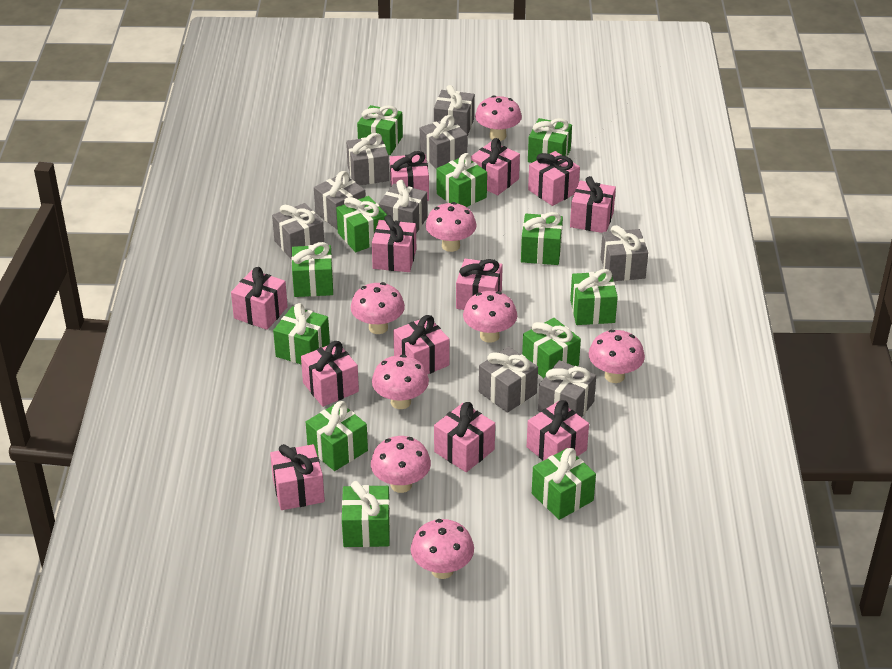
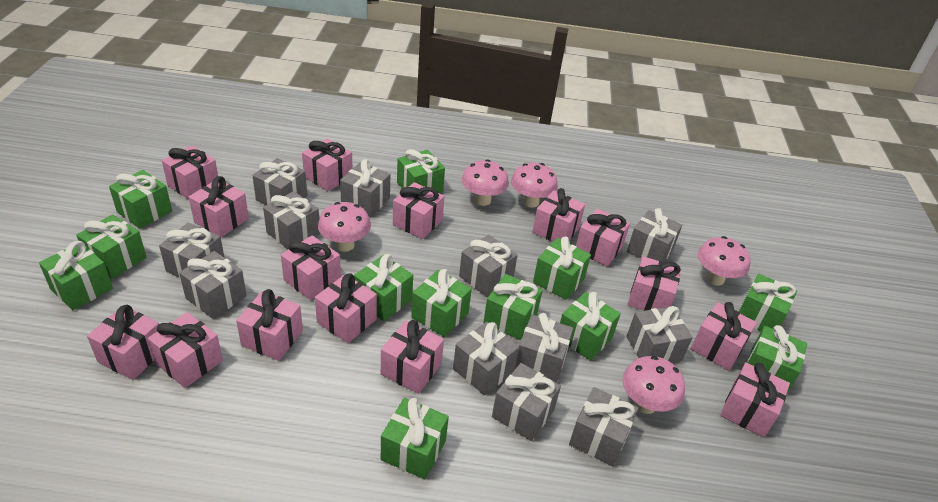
grey gift: [272,203,324,259] [314,171,365,230] [346,133,389,185] [379,180,428,233] [420,115,467,169] [434,85,475,137] [479,346,538,413] [538,360,596,417] [601,225,648,281] = 9 -> [159,223,224,279] [179,251,247,319] [252,158,307,205] [263,191,320,250] [340,159,390,217] [453,322,519,395] [459,235,518,297] [492,363,561,441] [515,313,573,383] [569,387,638,466] [626,306,693,363] [627,208,682,262] = 12
pink gift: [231,267,288,330] [270,444,325,510] [301,341,359,407] [372,215,416,272] [390,151,429,201] [393,315,449,375] [434,402,495,472] [456,259,503,310] [471,138,520,195] [527,400,589,461] [528,151,580,206] [570,176,616,233] = 12 -> [87,305,159,380] [148,312,223,388] [162,145,218,200] [189,176,249,237] [236,289,303,361] [281,235,341,300] [302,138,353,191] [315,273,377,343] [381,320,444,394] [393,182,445,239] [532,188,585,242] [576,209,630,267] [627,256,681,311] [691,302,757,370] [720,362,790,437] = 15
pink mushroom: [351,282,405,334] [371,436,431,493] [372,354,429,409] [411,519,474,579] [426,202,476,252] [463,291,517,343] [475,95,522,141] [589,329,645,383] = 8 -> [318,202,371,252] [462,159,509,206] [511,163,558,208] [623,356,685,414] [698,236,750,286] = 5

